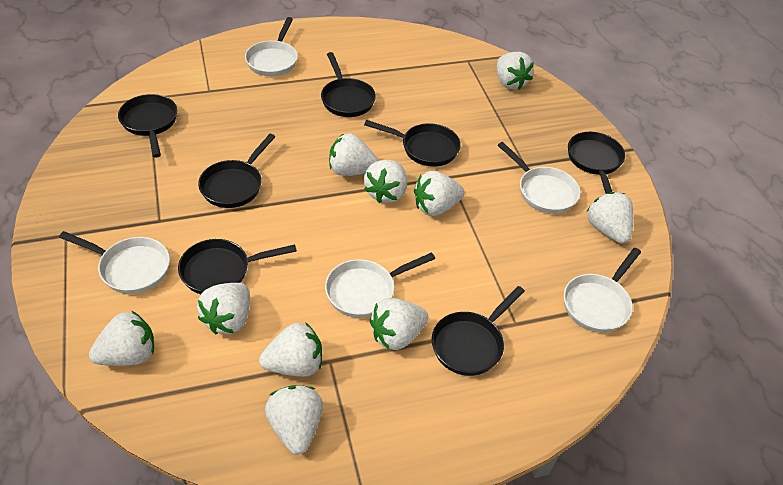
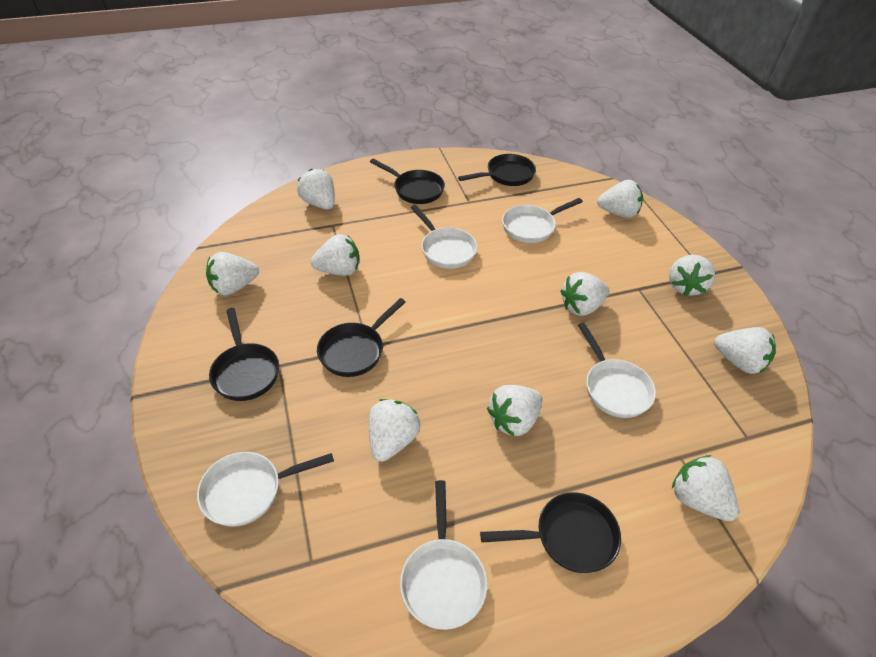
black pan: [118,94,177,158] [178,239,297,294] [198,134,275,208] [321,52,376,117] [364,120,461,167] [432,286,525,376] [568,132,625,194] = 7 -> [209,308,279,401] [317,298,406,377] [370,159,445,204] [458,154,536,186] [480,492,621,573] = 5

